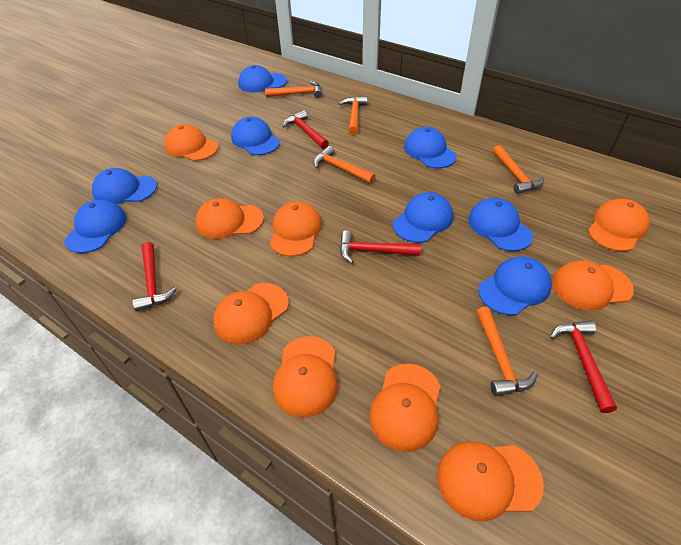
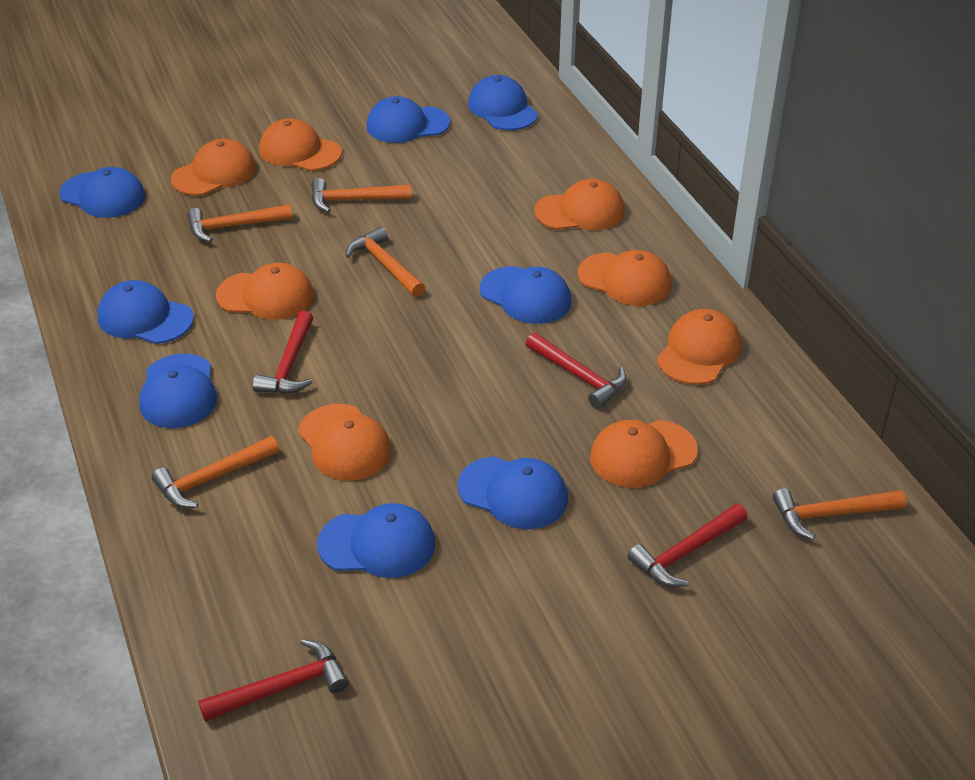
orange cap: [164,124,218,161] [196,198,264,239] [213,283,289,345] [270,201,322,257] [273,336,338,418] [369,364,440,452] [437,441,544,521] [552,261,634,311] [588,199,650,251] = 9 -> [171,139,256,196] [216,263,314,320] [259,118,342,171] [298,404,392,481] [534,179,625,230] [578,250,672,306] [590,420,698,488] [657,309,741,385] = 8

